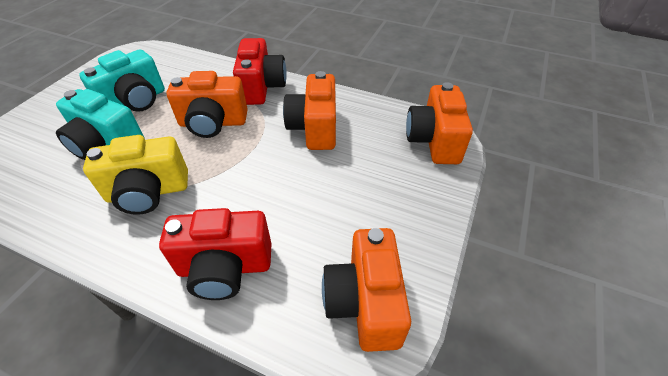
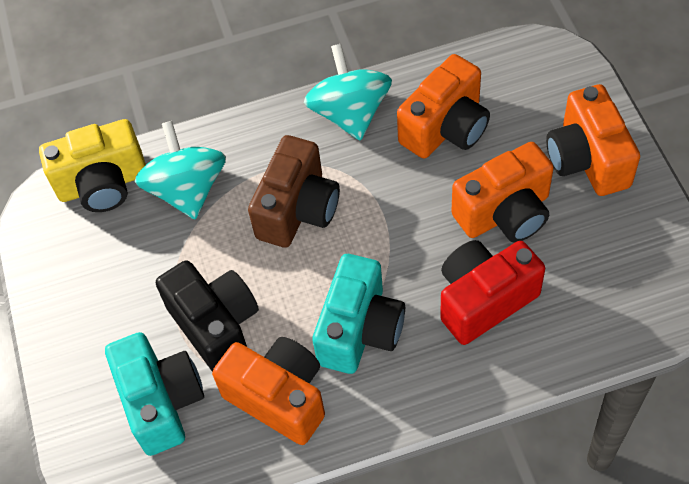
black camera: none = 0 -> [156,260,259,372] = 1
brown camera: none = 0 -> [248,135,340,248] = 1
red camera: [159,208,272,300] [233,38,287,105] = 2 -> [440,240,545,345] = 1
turquoise spinning top: none = 0 -> [135,121,226,219] [304,44,392,141] = 2

